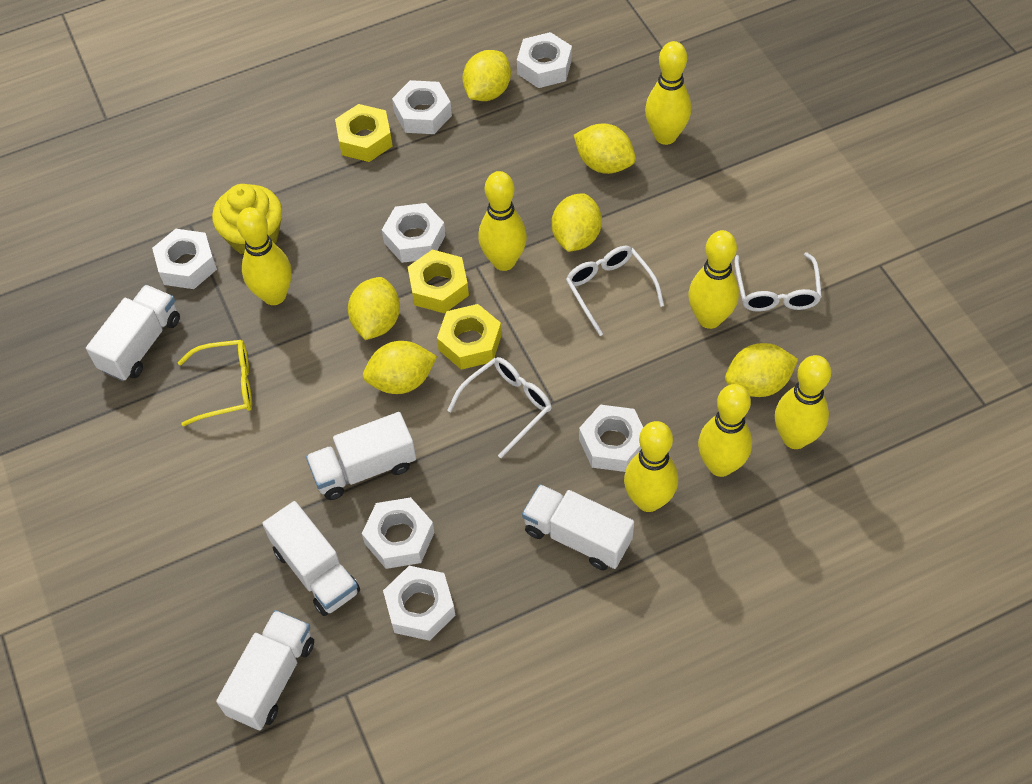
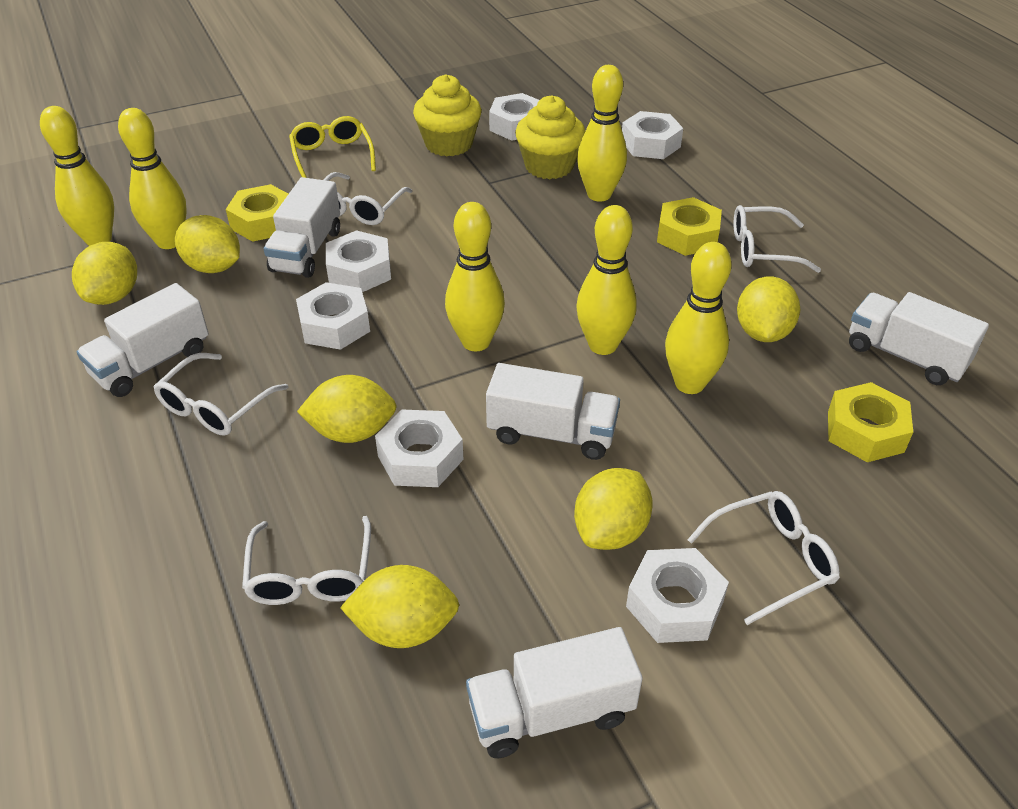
white glasses: [447,357,552,458] [566,246,664,336] [735,252,822,312] = 3 -> [154,353,289,436] [242,516,371,605] [324,172,412,225] [687,491,840,625] [734,205,821,273] = 5
white nut: [152,229,217,289] [362,497,435,569] [382,203,446,263] [383,566,455,641] [392,80,452,134] [517,32,572,88] [579,405,643,472] = 7 -> [296,282,370,350] [326,230,391,292] [375,410,464,487] [489,93,539,141] [622,111,683,159] [626,548,729,643] = 6
yellow bowling pin: [237,207,292,305] [478,171,527,271] [624,421,678,512] [645,41,691,145] [688,230,739,329] [698,384,752,477] [775,355,831,449] = 7 -> [40,106,114,246] [118,108,187,249] [445,202,505,351] [576,205,637,355] [577,65,627,202] [665,242,731,394] = 6
yellow cupcake: [212,184,282,254] = 1 -> [413,75,481,157] [515,95,585,179] = 2

